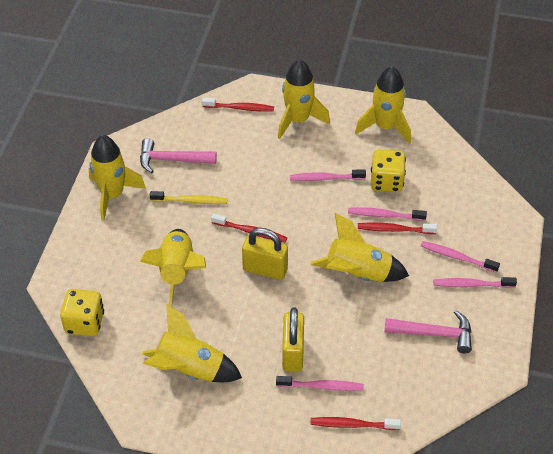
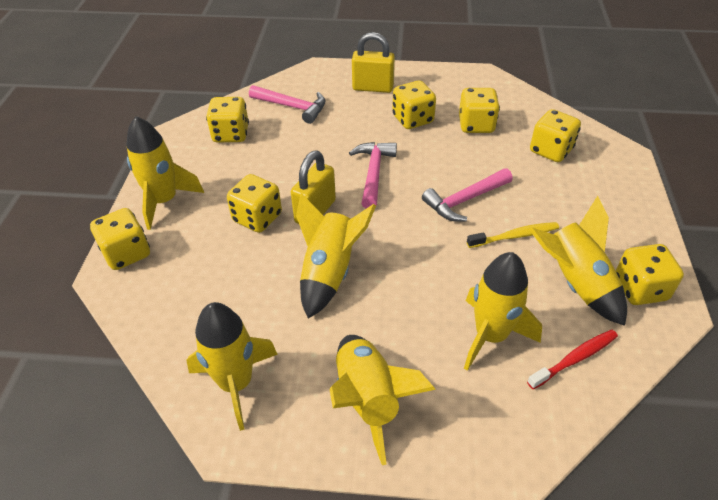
pink hammer: [140,138,217,173] [385,310,472,354] = 2 -> [249,85,325,124] [349,142,397,208] [422,168,513,222] = 3
pink toothbrush: [276,376,364,391] [290,169,366,181] [348,207,427,221] [421,241,500,273] [433,277,517,288] = 5 -> none = 0
red toothbrush: [202,98,274,112] [211,213,287,243] [310,417,401,430] [358,222,437,234] = 4 -> [527,330,618,389] = 1
yellow dice: [60,289,104,336] [371,149,406,192] = 2 -> [90,208,150,270] [206,97,249,143] [227,174,282,233] [392,80,436,129] [459,88,500,133] [530,109,581,162] [616,244,684,305] = 7

